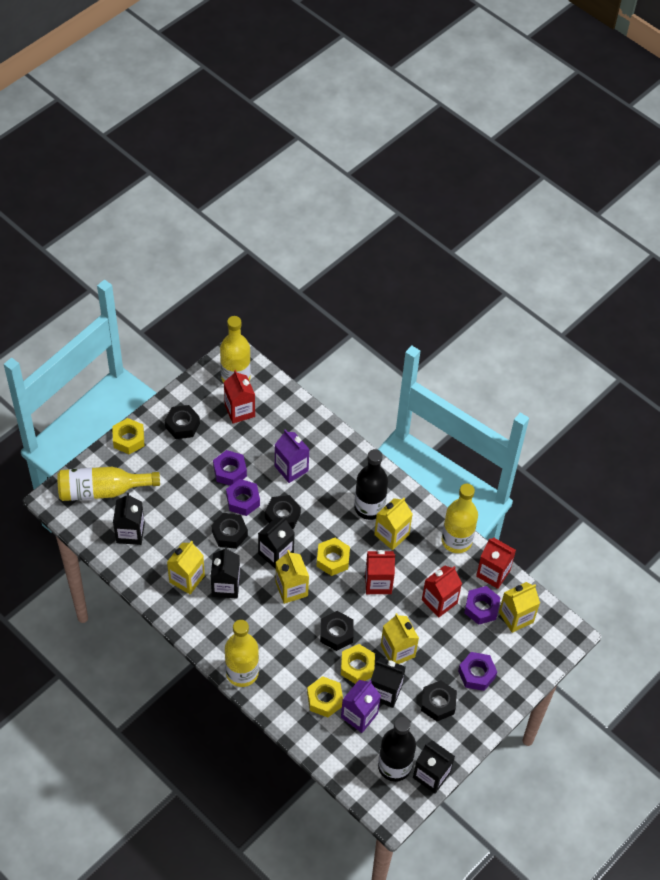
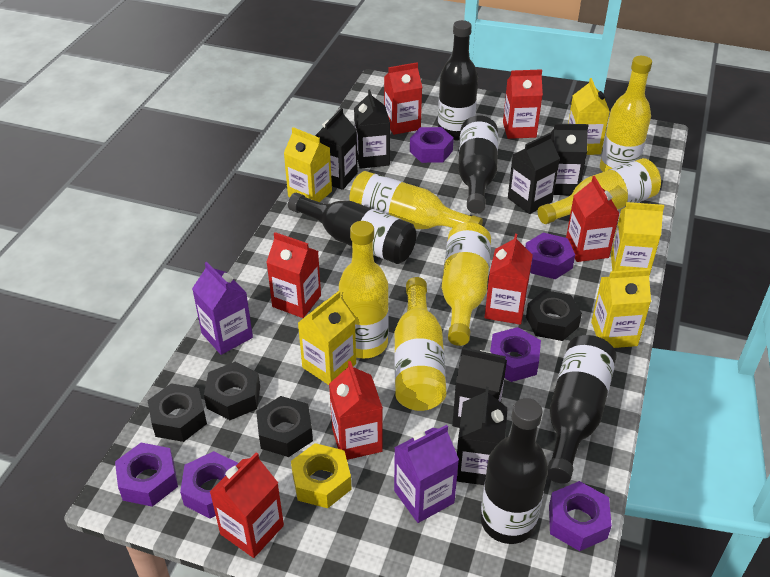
black bottle: [354,449,388,520] [378,717,416,782] = 2 -> [288,193,417,264] [438,20,478,141] [458,115,498,213] [481,398,548,544] [547,335,617,484] = 5
black carton: [113,493,145,545] [211,546,240,599] [258,517,294,569] [371,657,406,708] [413,740,455,794] = 5 -> [315,108,358,190] [354,89,390,169] [452,347,507,428] [457,387,508,485] [508,133,560,214] [550,124,589,195] = 6
black nut: [165,405,200,439] [211,513,248,549] [265,495,301,529] [320,611,354,651] [421,680,457,721] = 5 -> [148,383,207,442] [204,362,260,420] [256,396,313,457] [526,290,582,341] = 4
purple nut: [213,450,247,486] [226,479,260,516] [458,652,497,691] [464,586,501,625] = 4 -> [115,443,178,507] [180,451,238,518] [410,127,454,163] [490,327,541,382] [525,232,575,279] [549,481,612,551] = 6
red carton: [224,370,255,424] [365,550,395,594] [422,565,462,618] [476,537,516,589] = 4 -> [210,452,284,558] [266,232,321,318] [329,361,383,460] [384,62,422,135] [485,234,533,325] [503,69,543,139] [566,176,620,262] = 7
yellow bottle: [57,467,160,501] [220,316,251,383] [225,620,259,687] [442,484,478,553] = 4 -> [339,221,389,358] [349,171,483,229] [394,277,446,411] [442,222,491,346] [538,158,661,224] [600,56,652,172] = 6
yellow nut: [112,418,144,454] [307,676,343,717] [316,538,350,576] [341,644,375,684] = 4 -> [291,443,352,508] = 1

